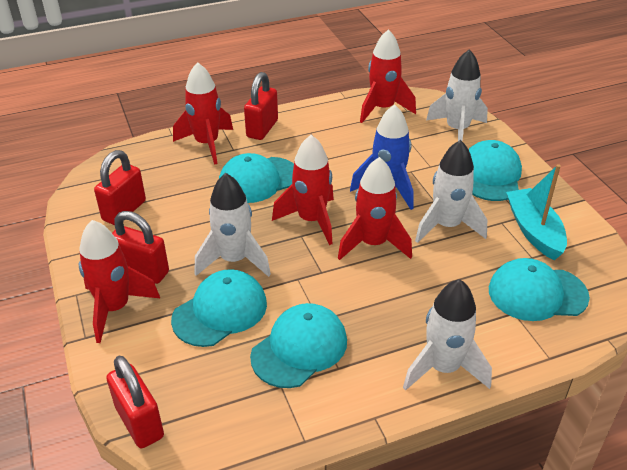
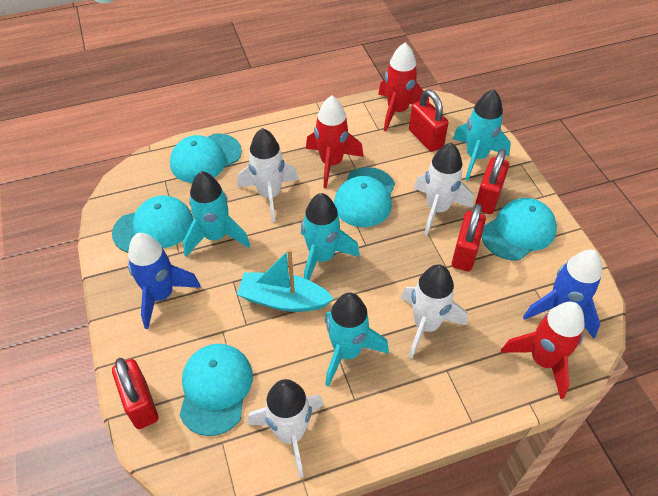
blue rocket: [350,104,414,210] = 1 -> [128,233,201,329] [523,250,602,339] = 2
red rocket: [79,220,160,343] [173,62,233,165] [272,135,334,245] [338,157,412,260] [360,29,416,123] = 5 -> [306,96,364,189] [378,42,429,131] [501,302,585,399] = 3
turquoise rocket: none = 0 -> [183,171,250,257] [301,193,360,280] [325,293,389,387] [453,89,511,180] = 4

